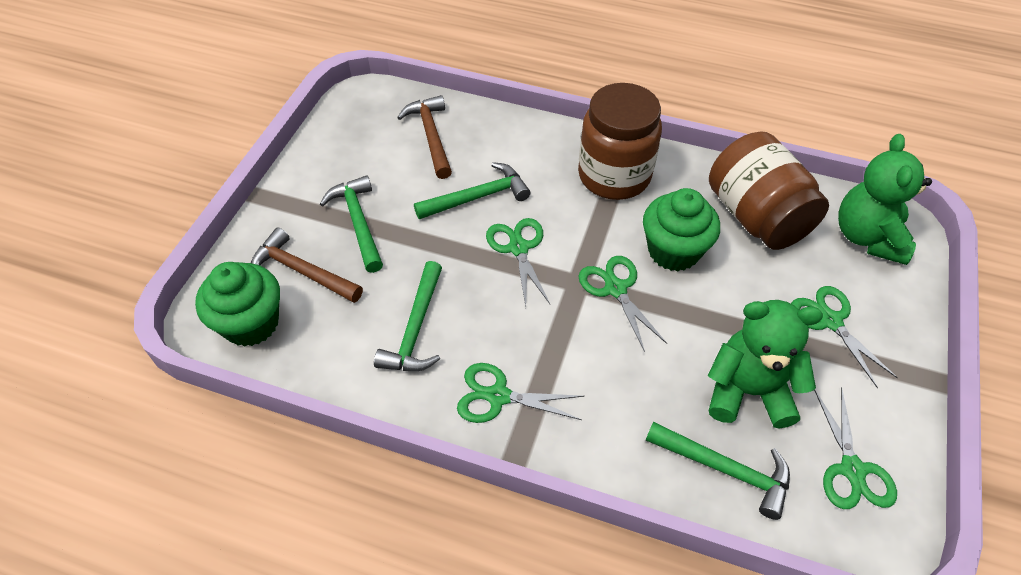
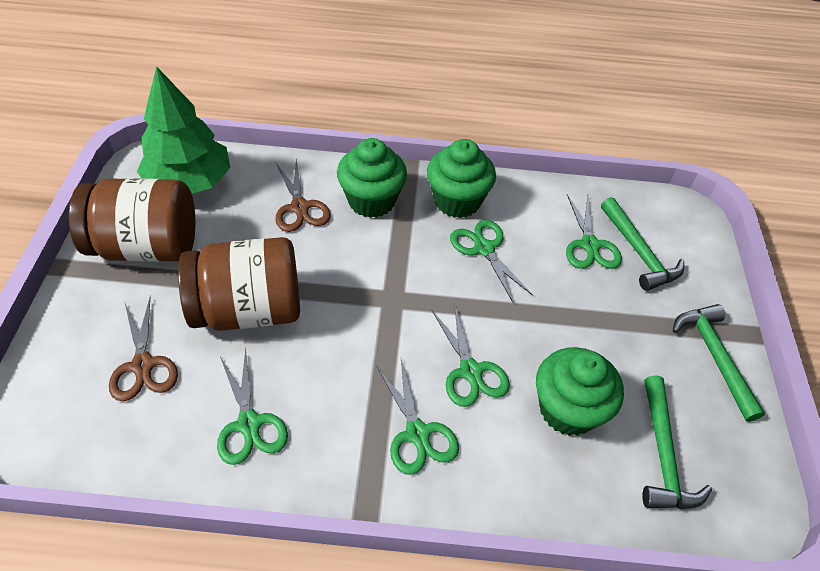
brown hammer: [251,227,363,303] [397,95,452,179] = 2 -> none = 0
brown scissors: none = 0 -> [109,296,178,401] [275,159,331,232] = 2
green cupcake: [195,262,280,347] [643,188,720,271] = 2 -> [337,138,407,218] [427,139,496,218] [536,347,624,436] = 3
green hammer: [320,175,383,273] [374,261,442,371] [414,162,531,219] [646,422,790,520] = 4 -> [601,197,684,291] [642,375,712,509] [673,304,765,422] = 3
green teddy bear: [708,300,823,428] [838,134,932,265] = 2 -> none = 0
green tree: none = 0 -> [137,66,231,194] = 1

